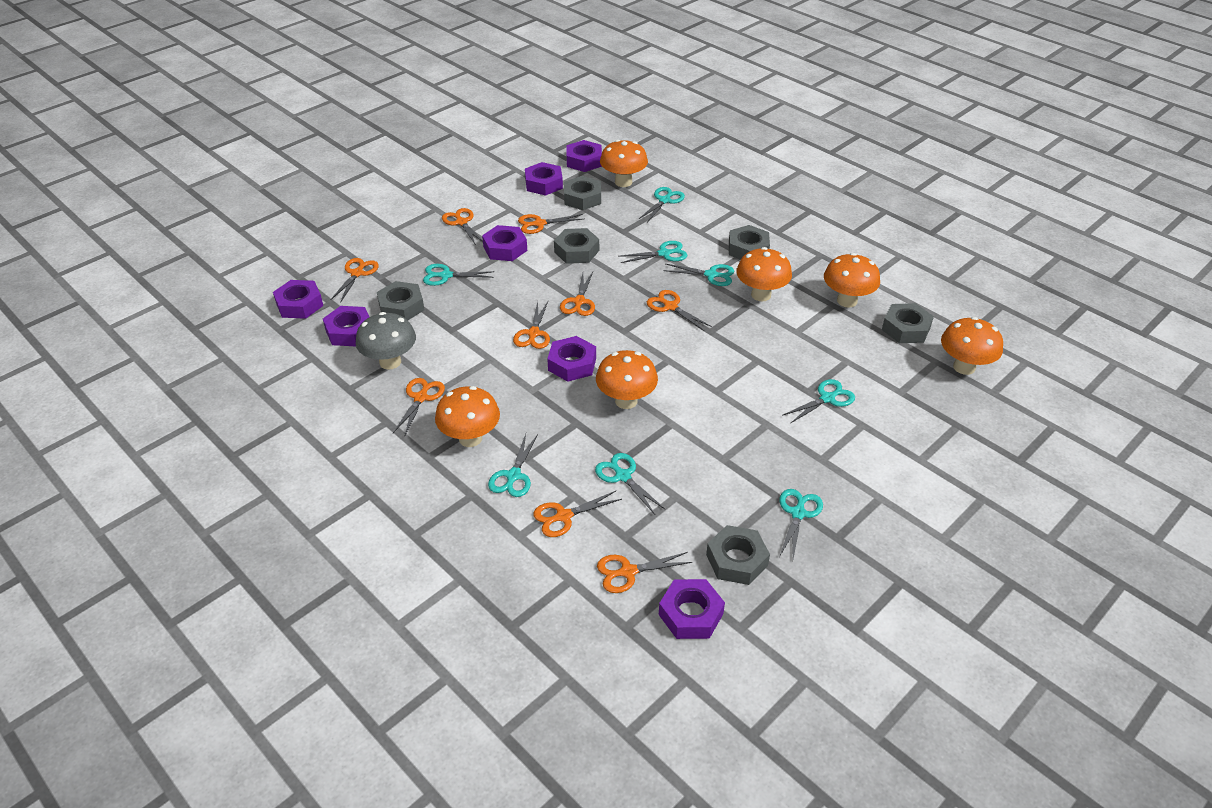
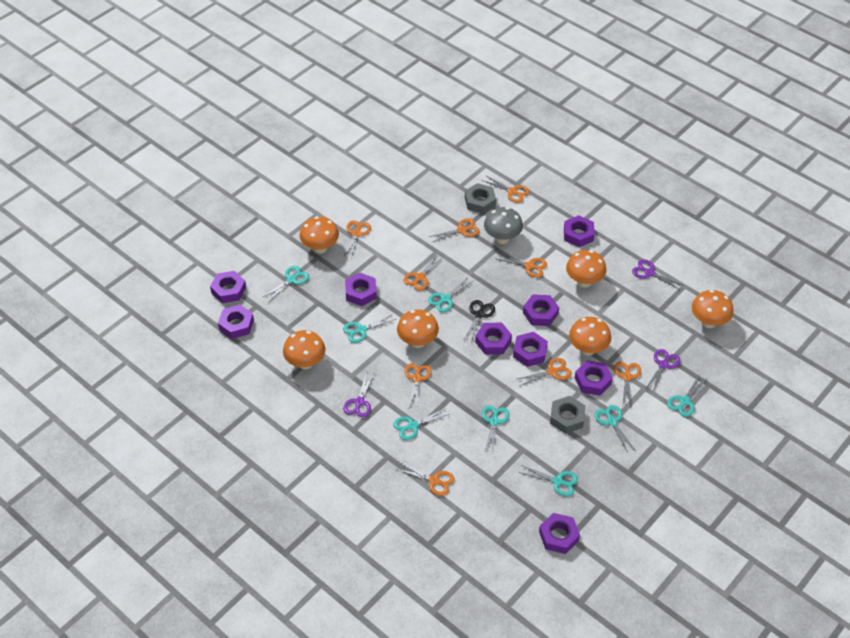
black scissors: none = 0 -> [464,300,495,342] = 1
grey nut: [377,281,424,320] [554,228,599,264] [564,176,601,210] [706,525,770,585] [729,225,770,260] [882,303,934,343] = 6 -> [465,183,496,214] [550,396,586,433] = 2
purple nut: [273,280,323,319] [323,306,369,346] [482,225,527,261] [525,162,563,196] [547,336,596,382] [567,140,602,172] [659,579,725,639] = 7 -> [210,271,246,303] [218,305,254,339] [345,273,377,306] [475,323,512,355] [513,332,548,367] [523,295,559,326] [539,513,580,554] [564,215,595,247] [575,360,613,396] = 9
purple scissors: none = 0 -> [343,373,374,418] [632,259,684,290] [645,349,680,392] = 3

